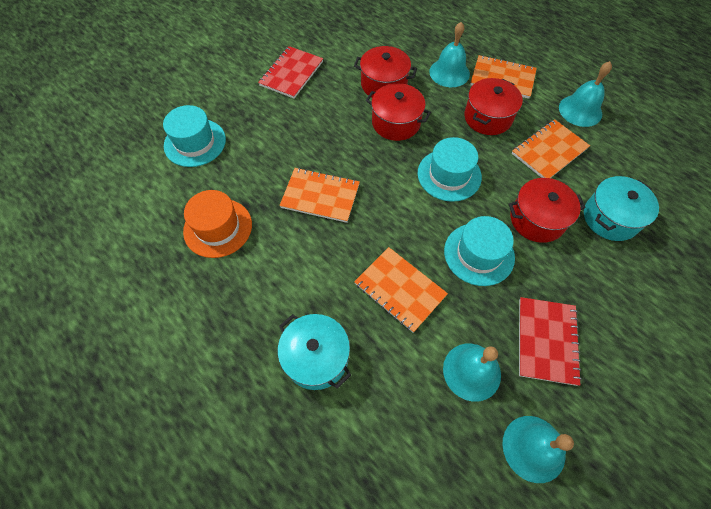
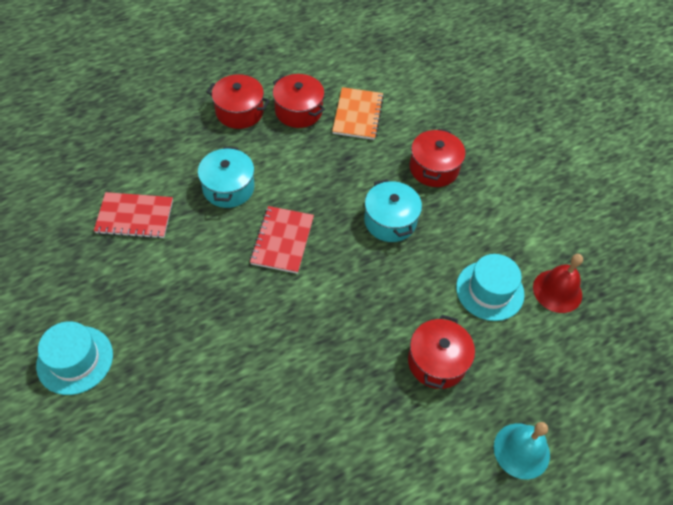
orange hat: [183,190,252,258] = 1 -> none = 0
orange notebook: [279,168,360,223] [354,247,448,333] [470,55,537,99] [512,119,590,178] = 4 -> [332,87,384,140] = 1
red bell: none = 0 -> [533,254,583,313] = 1
turquoise bell: [429,22,470,87] [443,344,501,402] [502,416,574,483] [559,61,612,127] = 4 -> [494,422,550,480] = 1
turquoise hat: [163,105,226,167] [418,137,482,202] [444,216,515,286] = 3 -> [36,321,113,395] [456,254,525,321] = 2

